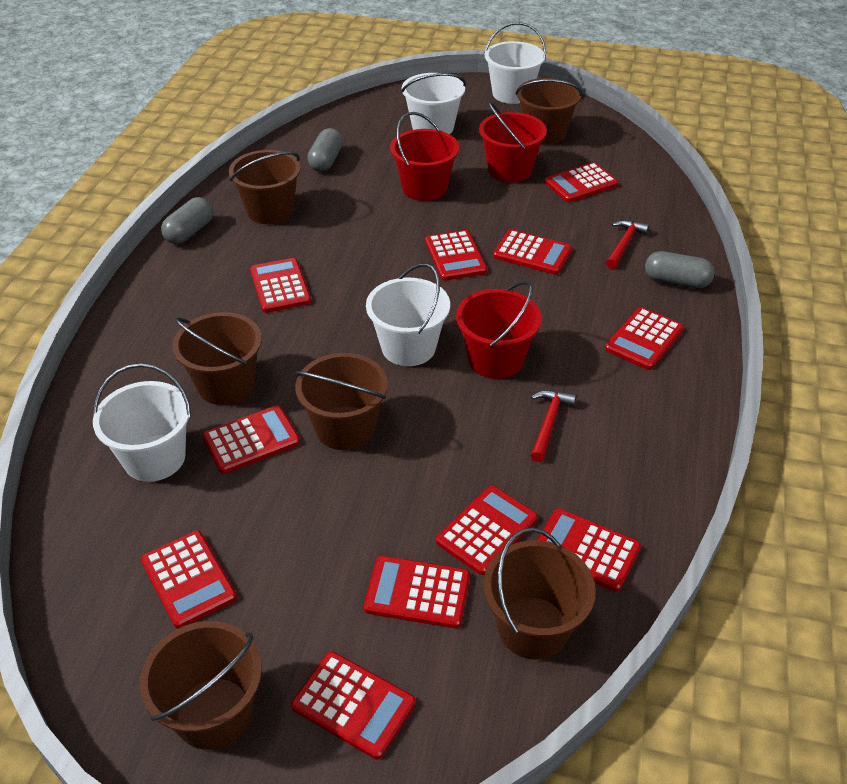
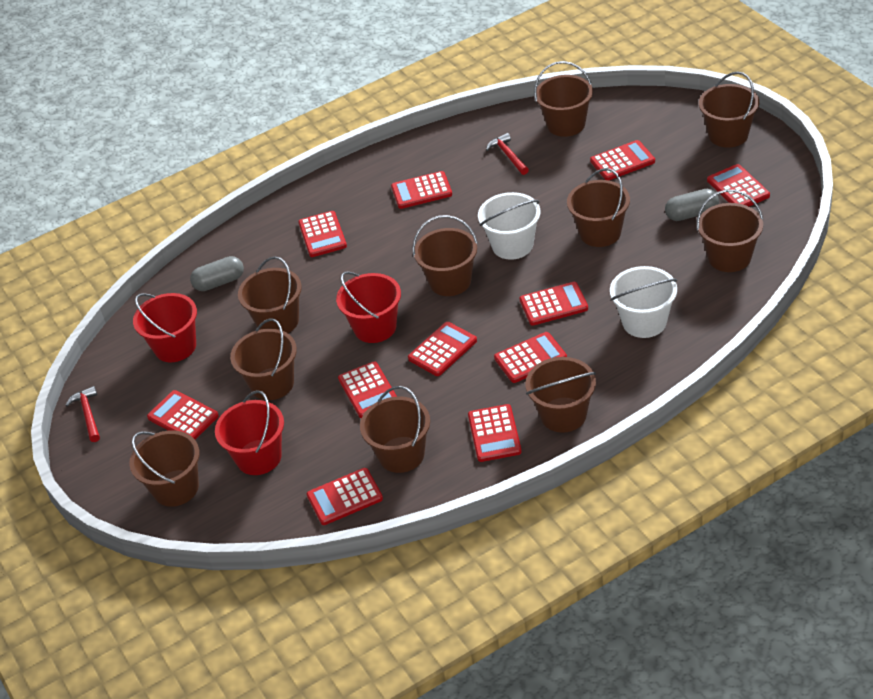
brown bucket: [140,621,262,750] [172,312,262,405] [229,150,301,224] [295,353,388,450] [483,527,596,660] [515,78,582,145] = 6 -> [129,430,199,507] [230,318,297,400] [238,256,302,333] [360,386,430,473] [412,215,478,296] [525,357,596,433] [534,61,593,137] [567,168,630,247] [697,190,763,272] [699,71,759,148] = 10
grey capsule: [161,197,213,244] [307,128,343,172] [645,251,715,288] = 3 -> [190,256,244,291] [665,189,719,221] = 2
white bucket: [93,363,191,482] [366,263,450,366] [401,73,466,134] [484,22,546,104] = 4 -> [478,192,541,260] [610,266,677,338] = 2

